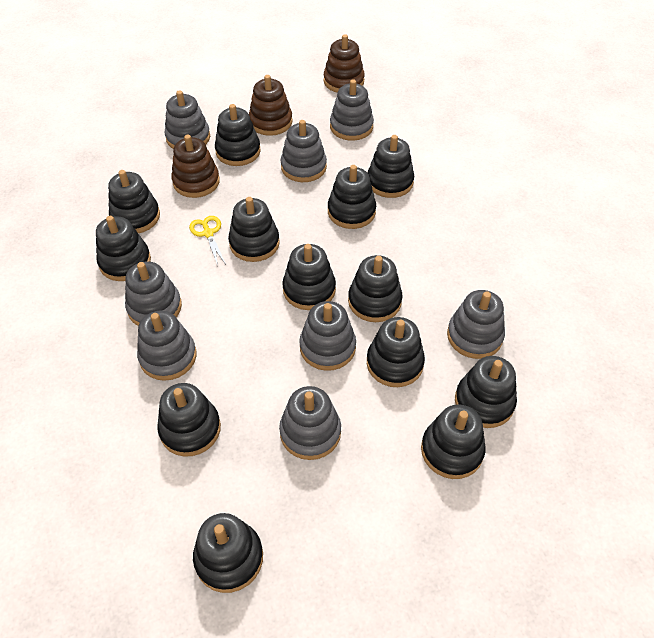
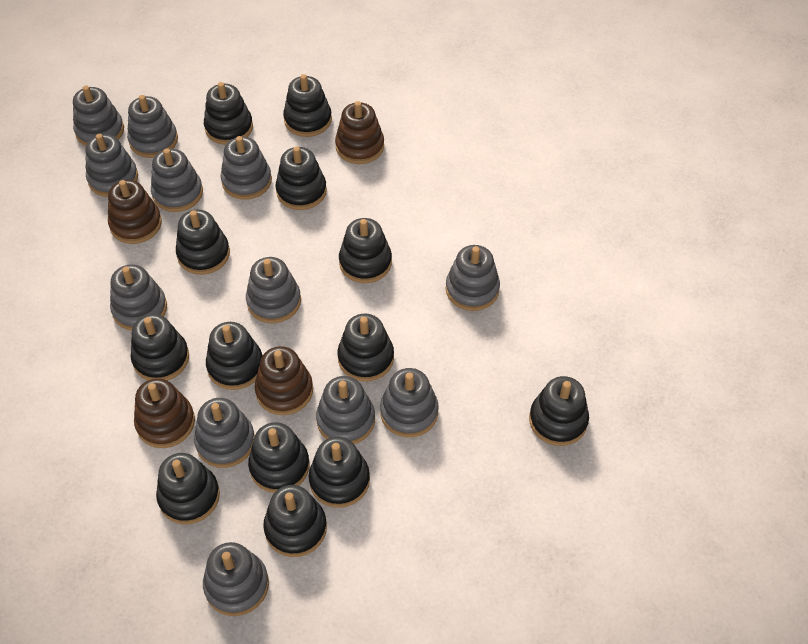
brown stacking toy: [171,135,220,198] [249,75,293,136] [324,34,365,93] = 3 -> [108,180,162,244] [134,378,195,448] [255,346,313,415] [335,101,384,164] = 4
grey stacking toy: [125,262,182,326] [137,311,196,381] [165,90,210,149] [279,386,341,460] [281,120,327,182] [299,301,356,371] [330,80,374,141] [447,290,505,359] = 8 -> [73,85,124,146] [85,134,138,197] [110,264,167,331] [127,95,178,158] [151,148,203,212] [194,398,255,468] [203,542,269,616] [221,136,272,200] [246,257,301,323] [316,376,375,444] [380,368,439,437] [446,245,500,311] = 12
yellow scissors: [189,216,226,265] = 1 -> none = 0

